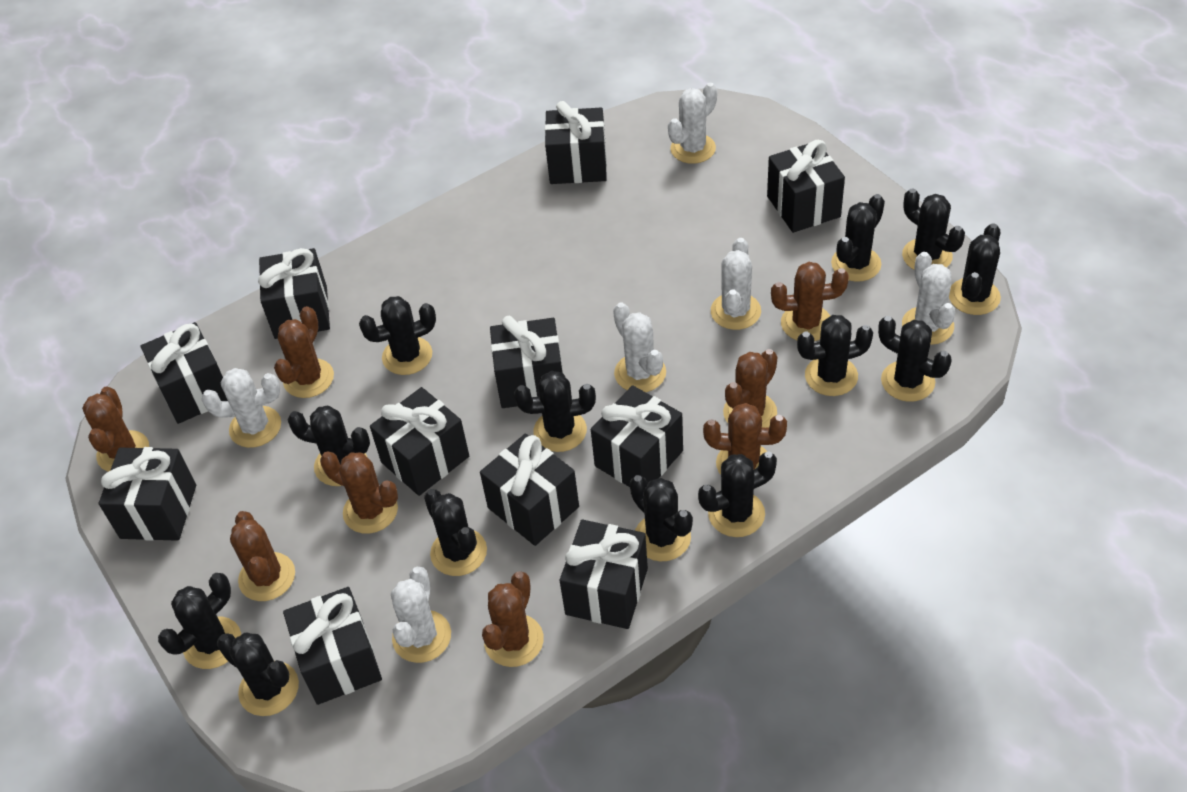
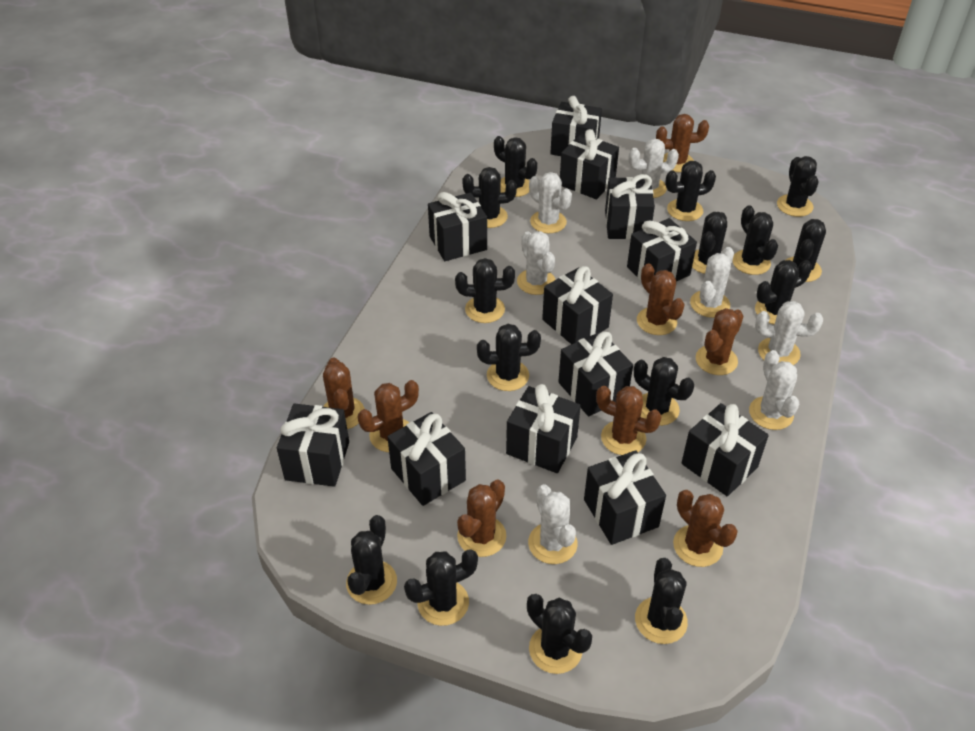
black cactus: [158,573,241,669] [217,632,299,716] [288,406,370,486] [359,296,436,375] [424,489,487,576] [514,371,596,452] [630,475,693,561] [698,452,777,537] [797,315,873,396] [831,194,885,282] [878,316,952,402] [902,188,965,269] [949,223,1001,315] = 13 -> [346,515,397,605] [404,550,478,626] [455,258,515,323] [462,167,517,228] [477,324,541,391] [494,136,537,197] [527,594,592,674] [634,357,694,426] [635,558,688,644] [665,161,716,221] [692,212,727,274] [733,205,778,275] [755,260,812,324] [777,156,818,217] [786,219,826,282] = 15
black gift: [99,447,196,541] [140,322,228,424] [258,248,330,339] [283,587,382,705] [370,387,469,496] [480,434,579,546] [490,316,563,408] [545,101,607,184] [560,520,648,629] [591,385,683,487] [767,140,845,233] = 11 -> [277,403,349,487] [387,412,466,506] [428,192,487,261] [506,384,581,473] [542,266,613,344] [550,96,602,156] [558,331,633,416] [560,129,619,199] [584,450,666,545] [605,174,655,240] [627,218,697,281] [681,403,769,496] = 12
white cactus: [202,368,281,448] [391,567,451,663] [613,303,666,392] [668,83,717,164] [711,238,761,330] [902,252,955,345] = 6 -> [517,231,556,295] [528,484,578,564] [529,172,572,233] [628,139,679,198] [690,247,734,318] [749,350,799,430] [755,301,823,365] = 7

